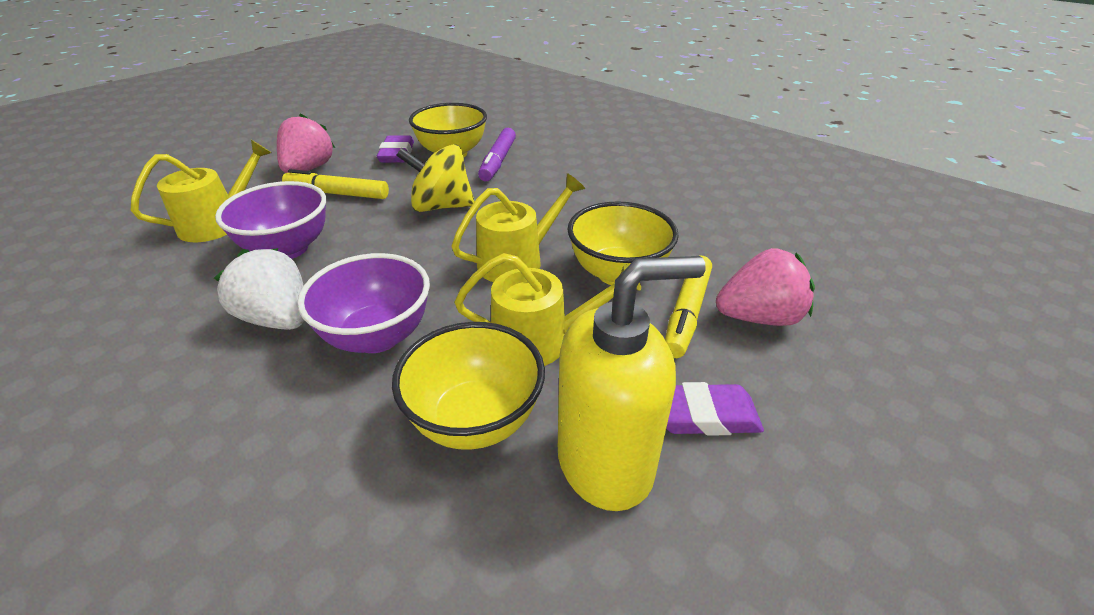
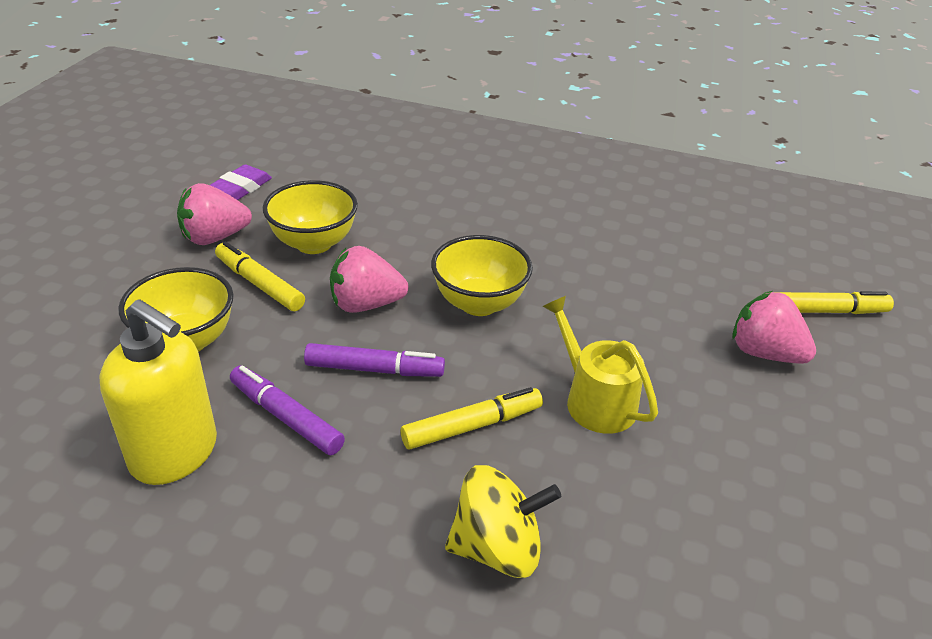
pink strawberry: [277,114,335,173] [716,248,815,326] = 2 -> [177,183,252,245] [330,246,408,313] [733,291,816,364] = 3
purple bowl: [215,181,326,259] [297,253,430,353] = 2 -> none = 0
purple eraser: [377,135,414,163] [666,382,764,436] = 2 -> [210,164,272,200] = 1
purple marker: [478,128,516,182] = 1 -> [230,365,345,455] [304,343,445,377] = 2
white strawberry: [214,248,304,330] = 1 -> none = 0
yellow marker: [282,169,389,199] [665,256,712,358] = 2 -> [215,241,305,311] [401,387,543,450] [771,291,894,314] = 3
yellow watering can: [131,140,272,242] [451,173,585,282] [454,253,641,366] = 3 -> [542,296,658,434] = 1

